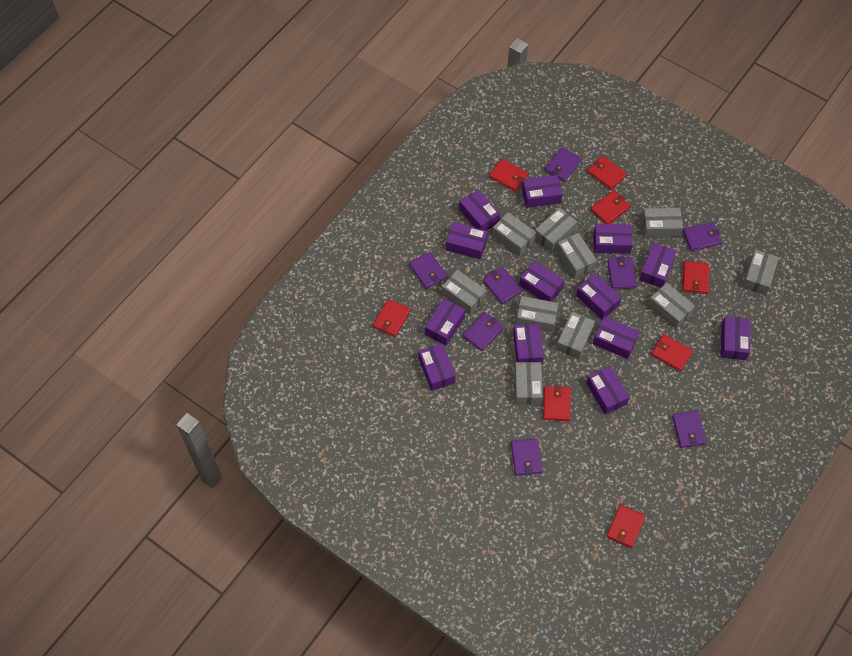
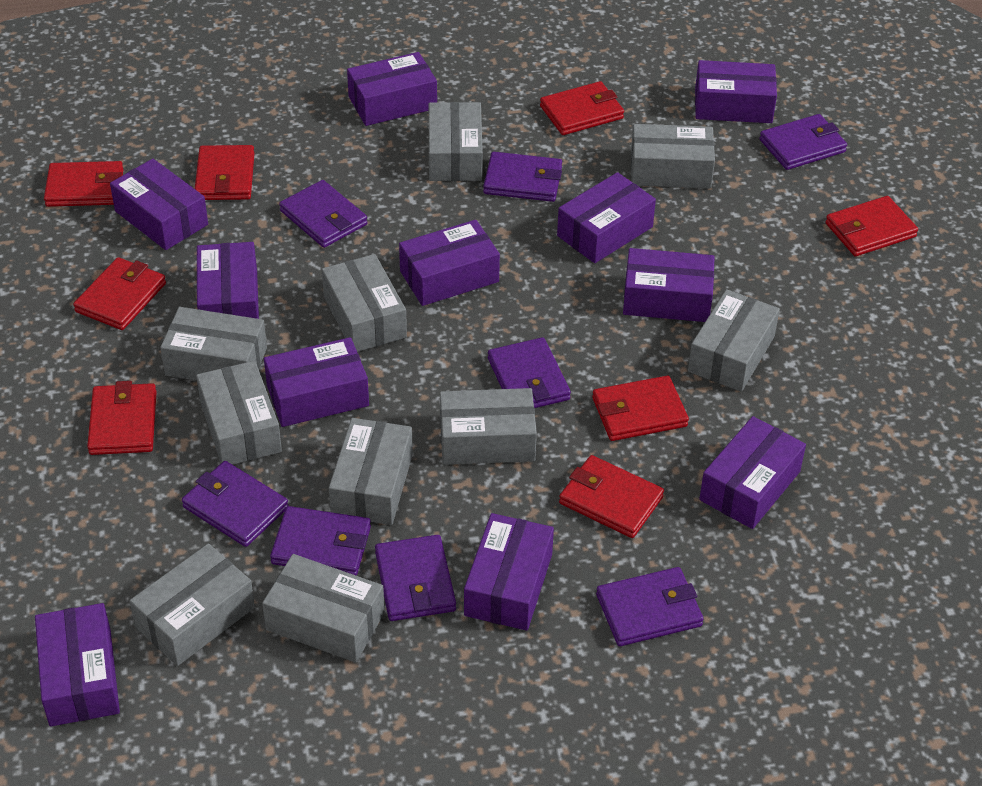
purple box: [419,343,456,391] [425,298,465,346] [446,222,488,259] [459,189,500,231] [513,323,544,365] [519,261,565,302] [522,175,563,208] [576,273,622,320] [586,366,630,415] [593,224,633,254] [593,317,639,359] [639,243,677,288] [721,316,750,360] = 13 -> [35,603,120,726] [110,159,208,250] [197,242,259,319] [264,337,369,427] [347,52,437,126] [399,220,500,306] [464,513,554,631] [557,172,656,263] [623,248,715,322] [695,60,777,123] [699,416,806,529] = 11

